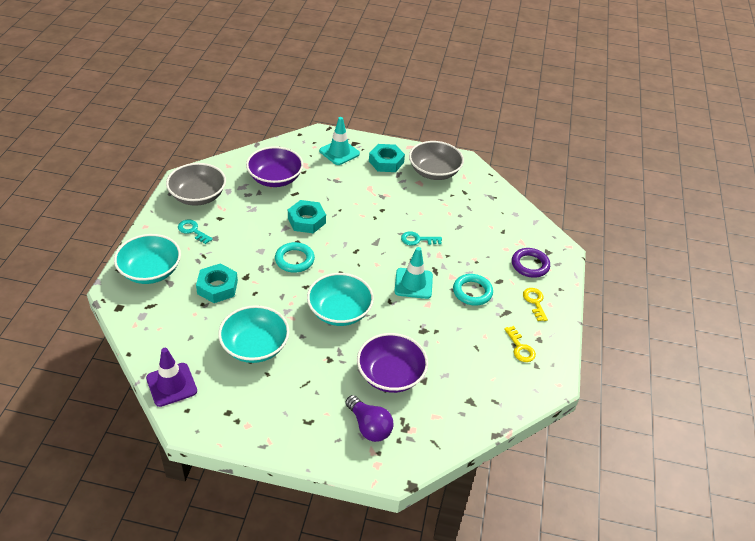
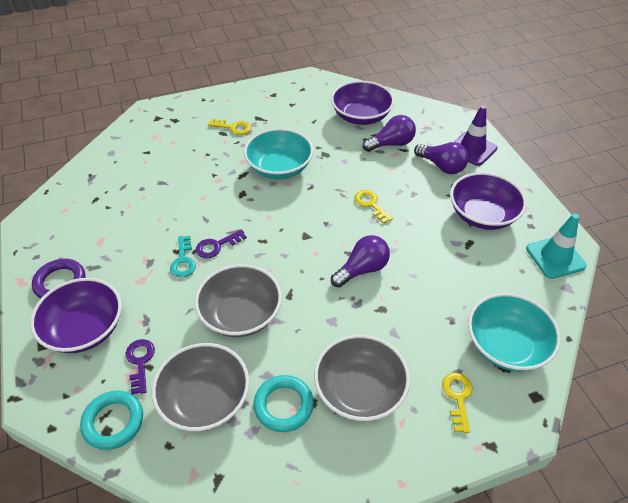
grey bowl: [166,163,226,206] [409,141,464,180] = 2 -> [152,343,249,431] [195,264,282,337] [314,335,410,421] = 3
purple bowl: [246,146,303,187] [357,333,428,393] = 2 -> [30,278,122,353] [331,81,394,125] [450,172,527,230] = 3
purple key: none = 0 -> [126,339,155,394] [196,229,247,258] = 2
purple light bulb: [345,395,393,442] = 1 -> [331,235,390,287] [363,115,416,152] [414,142,469,174] = 3
turquoise bowl: [114,234,181,284] [218,305,289,363] [307,273,374,326] = 3 -> [244,128,313,179] [468,293,561,372] = 2
turquoise key: [178,220,213,244] [401,231,442,246] = 2 -> [170,236,196,277] = 1
turquoise nut: [196,263,238,303] [288,200,326,233] [369,144,405,172] = 3 -> none = 0
turquoise traffic cone: [319,117,360,165] [394,247,433,299] = 2 -> [526,213,587,279] = 1
yellow key: [504,326,536,362] [523,288,548,321] = 2 -> [208,119,251,135] [355,190,393,224] [442,373,473,433] = 3

